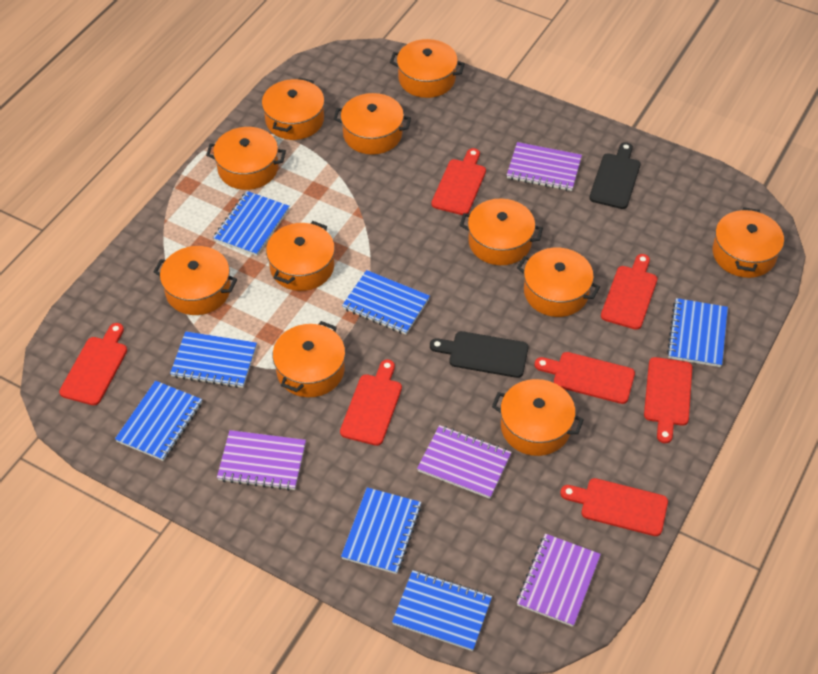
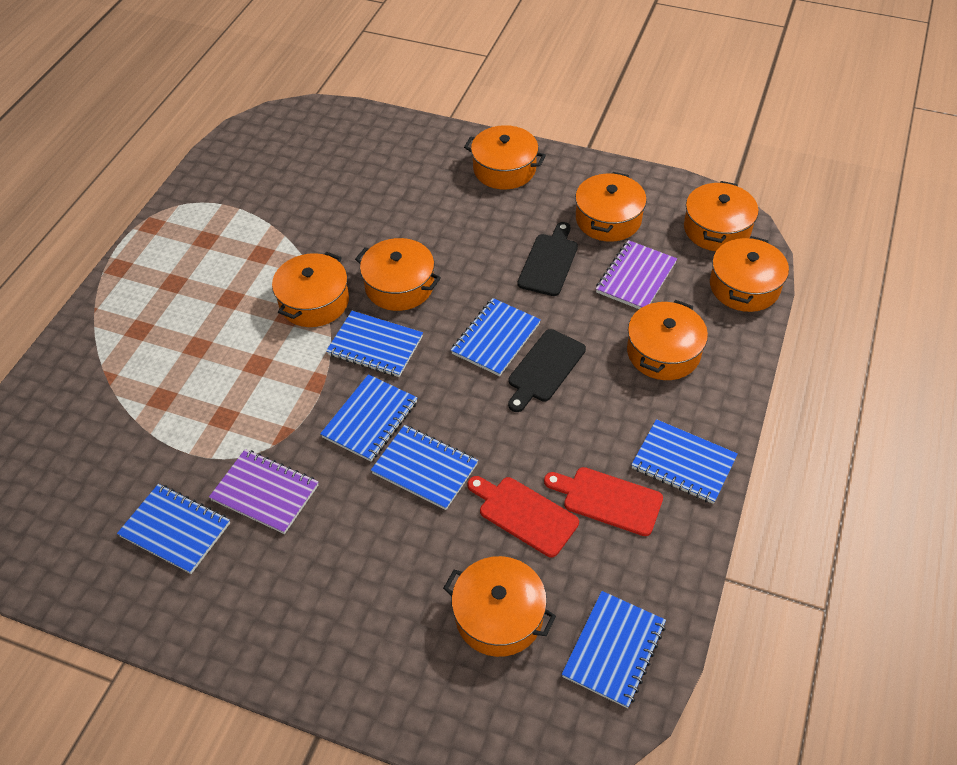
orange pot: [154,246,237,315] [206,127,286,190] [262,78,325,140] [266,221,335,291] [273,321,345,397] [334,93,411,155] [390,39,465,98] [460,198,543,265] [492,379,584,456] [517,248,600,317] [713,207,784,278] = 11 -> [272,252,349,327] [355,238,441,311] [443,556,556,657] [464,125,546,190] [575,172,647,242] [627,300,708,380] [684,181,759,251] [710,236,789,312] = 8
purple notebook: [217,430,306,491] [417,425,512,499] [507,142,582,191] [517,534,601,627] = 4 -> [209,449,318,534] [596,240,677,309] = 2
red cutting board: [59,323,127,405] [340,359,402,446] [431,148,486,215] [535,352,635,404] [560,478,668,536] [601,254,657,330] [644,357,693,443] = 7 -> [468,476,579,557] [544,467,663,536] = 2

